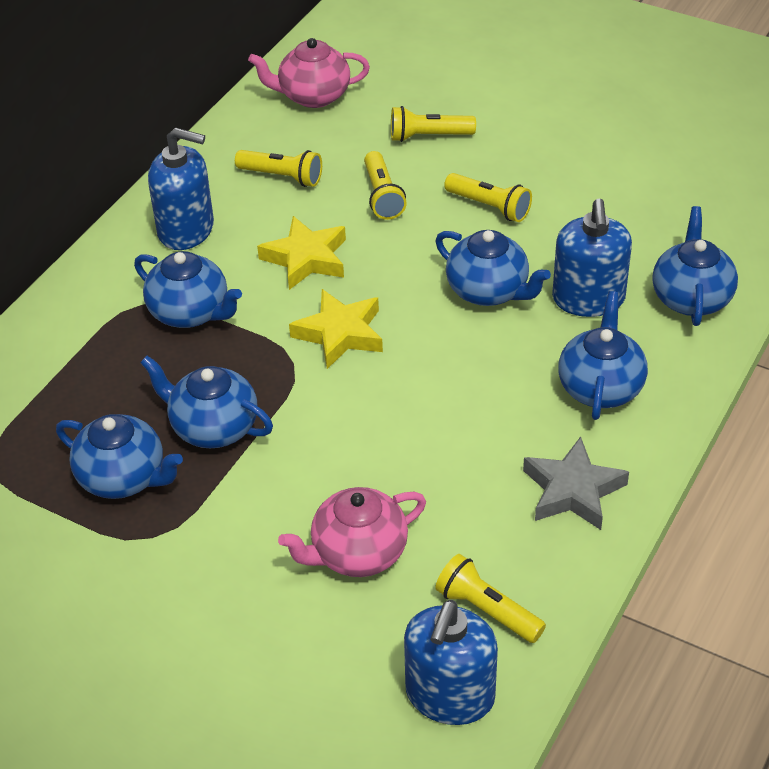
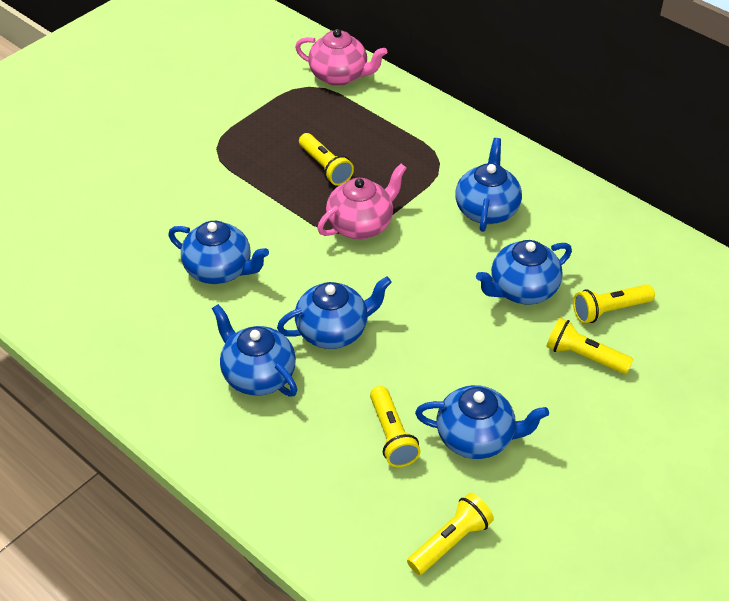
blue soap dispenser: [148,127,214,250] [404,600,498,725] [552,199,632,317] = 3 -> none = 0
grey star: [523,436,629,530] = 1 -> none = 0
yellow star: [257,216,346,290] [289,289,383,369] = 2 -> none = 0

